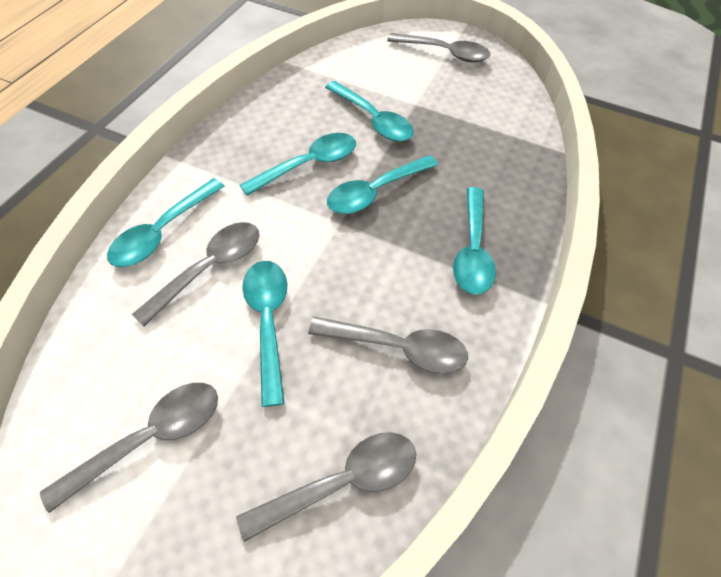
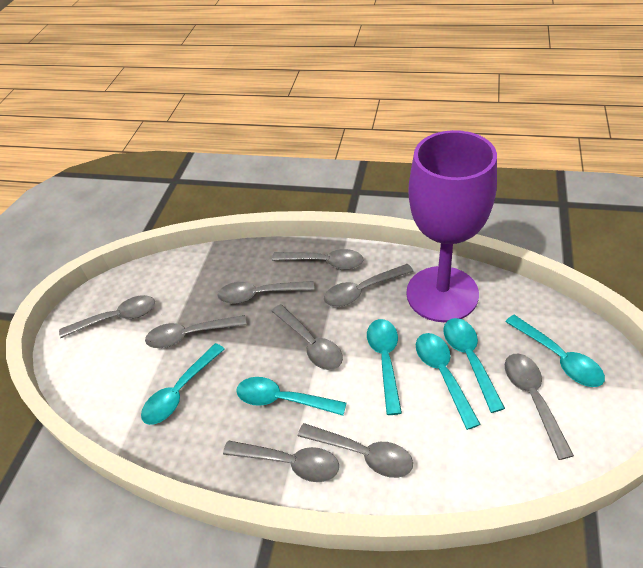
grey spoon: [40,383,218,513] [132,222,260,326] [236,432,416,542] [308,317,468,374] [387,33,490,62] = 5 -> [59,295,155,338] [145,315,247,348] [218,281,314,304] [223,440,339,482] [272,249,363,270] [272,304,343,370] [297,423,413,478] [324,264,414,307] [505,354,574,460] = 9
purple goblet: none = 0 -> [406,130,497,322] = 1

